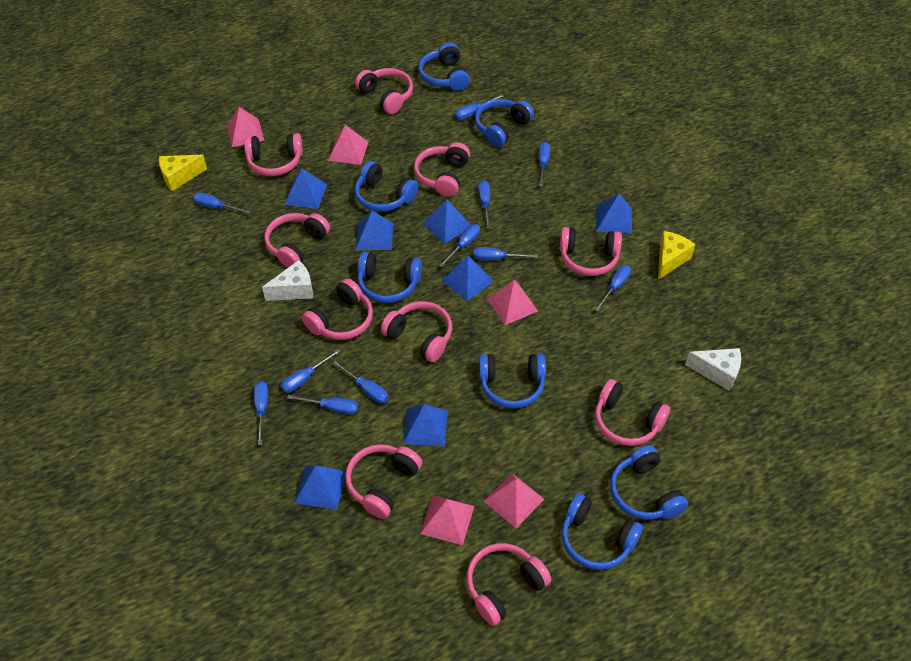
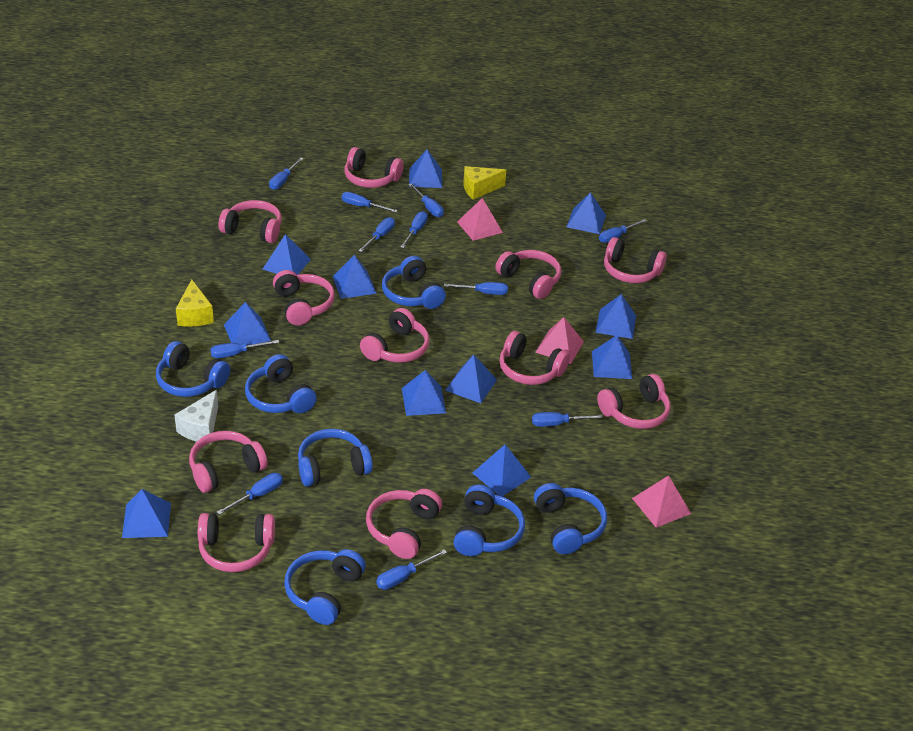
blue pyramid: [285,168,327,209] [295,465,346,510] [356,211,393,250] [403,404,448,446] [422,199,470,244] [441,256,493,301] [596,194,632,234] = 7 -> [122,489,171,538] [224,302,271,345] [263,234,311,275] [332,255,377,299] [402,370,446,416] [409,150,442,188] [445,355,497,403] [472,445,531,496] [566,192,606,234] [592,335,632,379] [595,294,636,339] = 11
pink headphones: [244,133,303,176] [265,213,330,268] [302,278,373,340] [345,444,422,519] [355,68,413,114] [381,301,452,362] [414,142,470,197] [466,543,551,626] [560,227,622,276] [595,379,670,446] = 10 -> [189,431,267,493] [198,513,275,572] [218,200,282,243] [273,270,335,326] [344,147,403,188] [360,308,430,363] [366,489,442,559] [495,250,561,299] [499,331,570,385] [597,374,671,429] [604,237,667,283] = 11
pink pyramid: [226,107,265,147] [328,125,368,165] [420,495,475,545] [484,473,544,528] [487,280,538,325] = 5 -> [457,198,503,241] [535,317,584,364] [632,475,691,528] = 3
white cheese: [262,260,313,301] [685,348,741,391] = 2 -> [174,390,218,444] = 1

